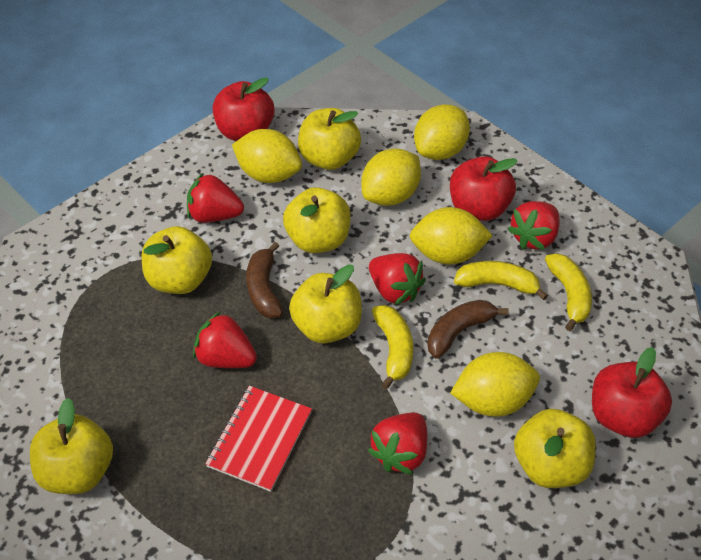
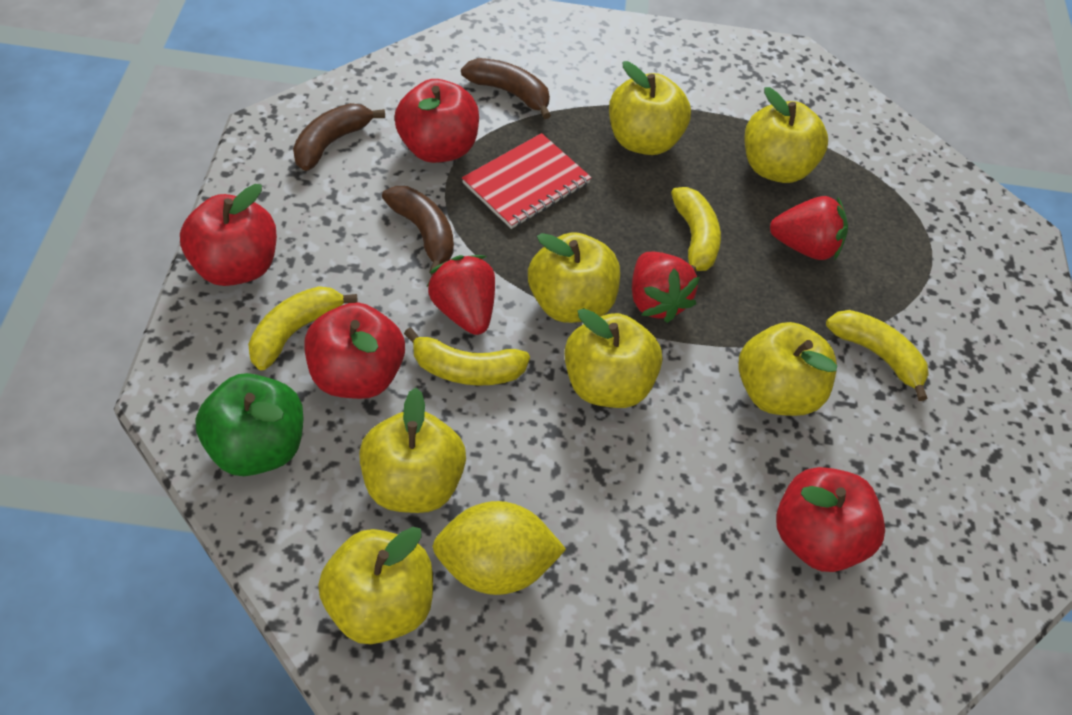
brown banana: [246,242,283,318] [427,300,509,359] = 2 -> [293,103,385,171] [382,186,454,275] [461,58,551,119] = 3
green apple: none = 0 -> [195,373,303,476] = 1
red apple: [213,77,274,141] [450,156,517,221] [592,347,672,438] = 3 -> [180,184,277,286] [304,302,405,399] [395,79,479,163] [776,467,885,572] = 4
red strawberry: [187,172,244,223] [193,311,257,368] [368,413,427,475] [369,253,426,305] [508,201,560,250] = 5 -> [427,255,495,335] [632,252,700,323] [770,196,848,260] = 3
yellow apple: [30,398,113,494] [142,226,212,294] [283,187,351,253] [289,265,362,343] [298,108,361,170] [514,409,596,488] = 6 -> [318,527,433,644] [359,388,466,513] [528,232,620,323] [564,308,662,408] [609,61,691,155] [738,322,837,416] [745,87,828,183] = 7
yellow banana: [372,305,413,389] [454,261,548,300] [545,253,592,331] = 3 -> [248,286,358,371] [404,328,530,386] [671,187,721,272] [826,310,929,401] = 4
yellow lemon: [232,129,302,183] [361,148,421,206] [410,207,493,265] [414,104,470,160] [450,352,540,417] = 5 -> [432,501,566,595] = 1

